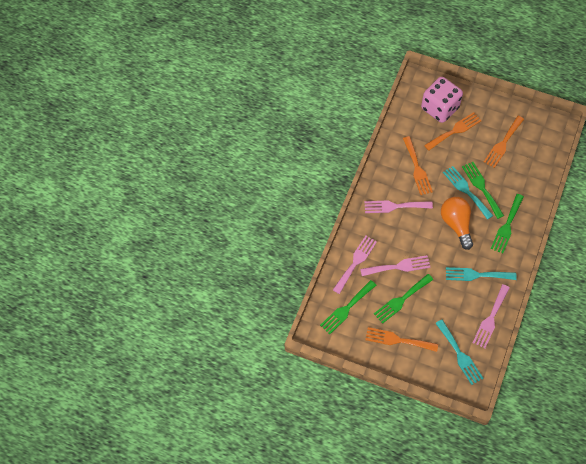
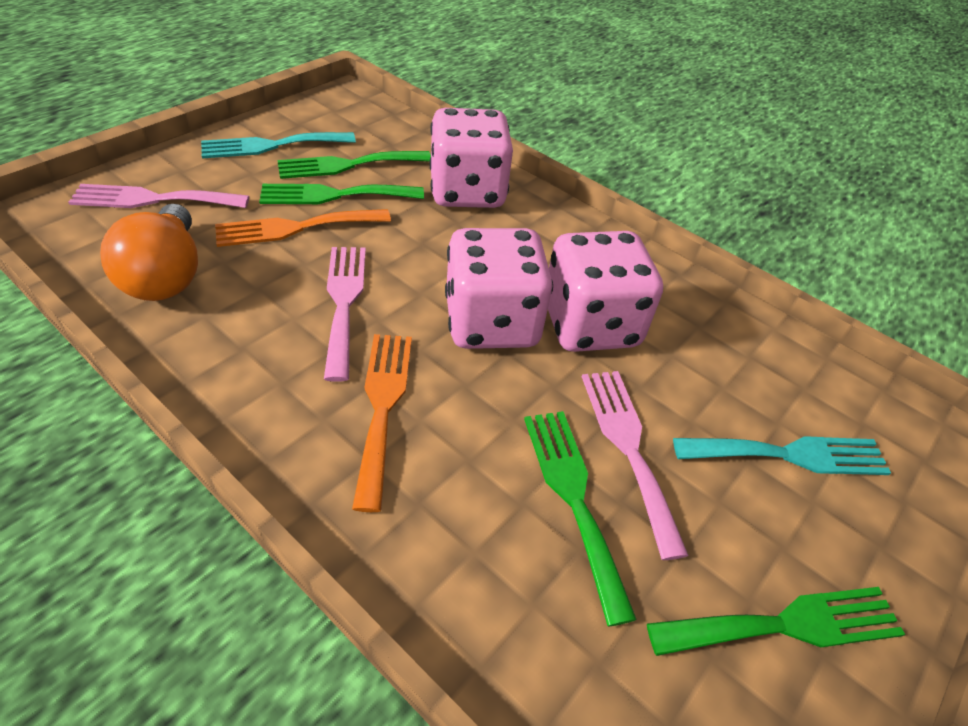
orange fork: [365,327,438,352] [403,136,433,195] [424,112,481,151] [484,116,524,168] = 4 -> [215,209,391,247] [352,334,412,512] = 2
pink dice: [421,77,463,123] = 1 -> [429,108,513,208] [445,228,553,349] [548,231,663,352] = 3
pink fork: [333,236,377,294] [360,255,430,276] [364,201,433,213] [473,284,510,348] = 4 -> [68,184,249,208] [324,247,366,382] [582,371,689,560] = 3
turquoise fork: [435,320,484,385] [443,166,493,220] [446,267,517,281] = 3 -> [201,132,356,158] [673,436,891,475] = 2

